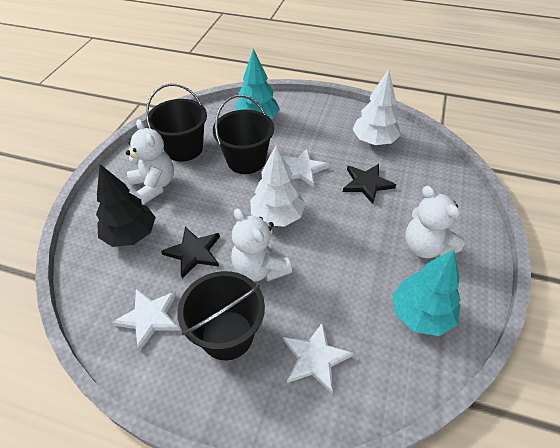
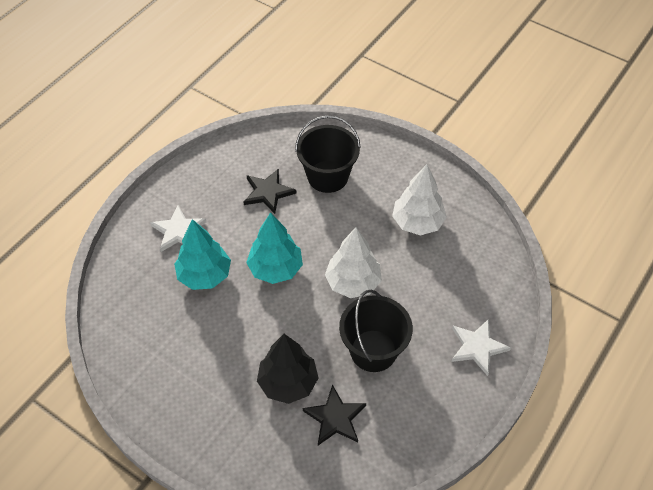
black bucket: [146,84,207,162] [177,271,265,360] [213,95,274,174] = 3 -> [295,115,361,193] [339,290,413,372] = 2
white star: [112,289,180,351] [283,148,329,187] [283,322,353,393] = 3 -> [150,205,206,252] [451,319,511,376] = 2
white teddy bear: [126,119,174,204] [231,208,292,282] [405,186,465,258] = 3 -> none = 0

